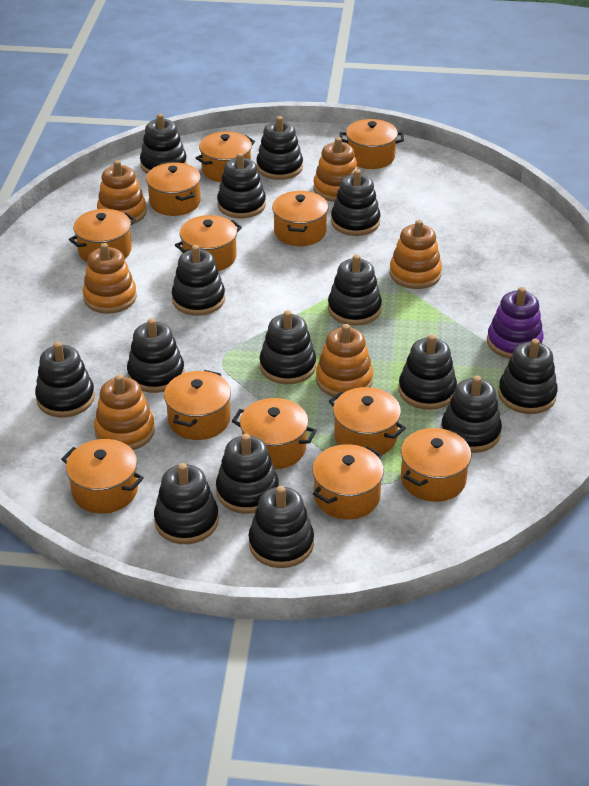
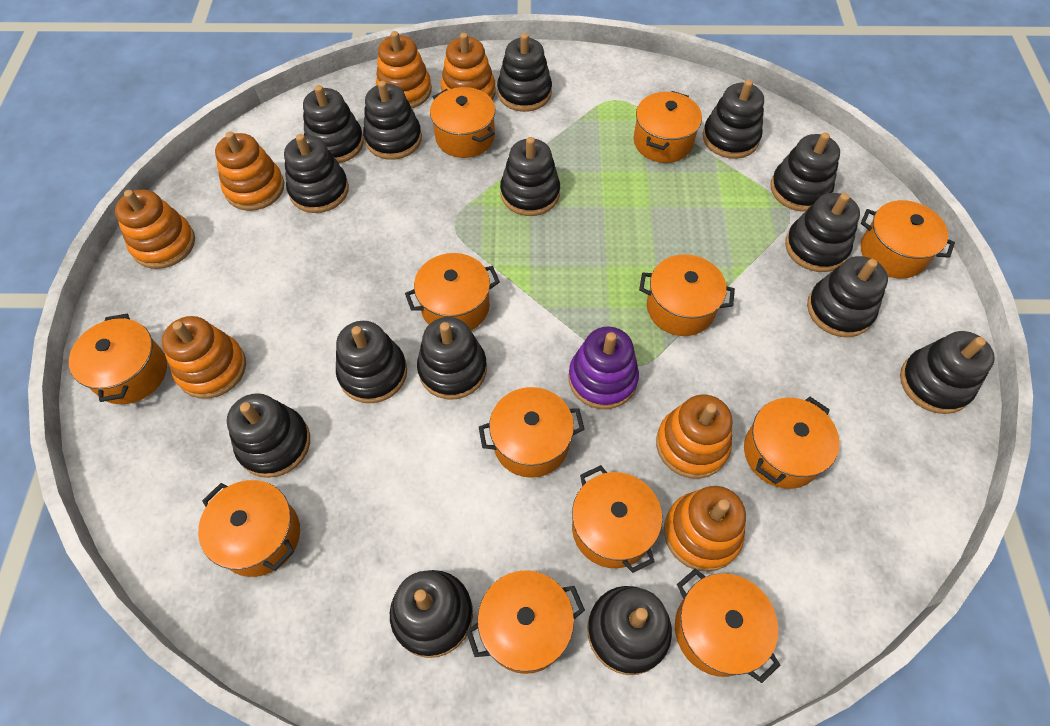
orange stacking toy: [83,243,137,314] [94,374,155,450] [97,160,147,224] [314,137,358,202] [316,324,373,397] [390,220,442,289] = 6 -> [115,189,195,269] [161,316,246,399] [215,131,284,211] [376,31,432,108] [441,33,496,100] [656,395,733,479] [664,486,746,572] = 7

